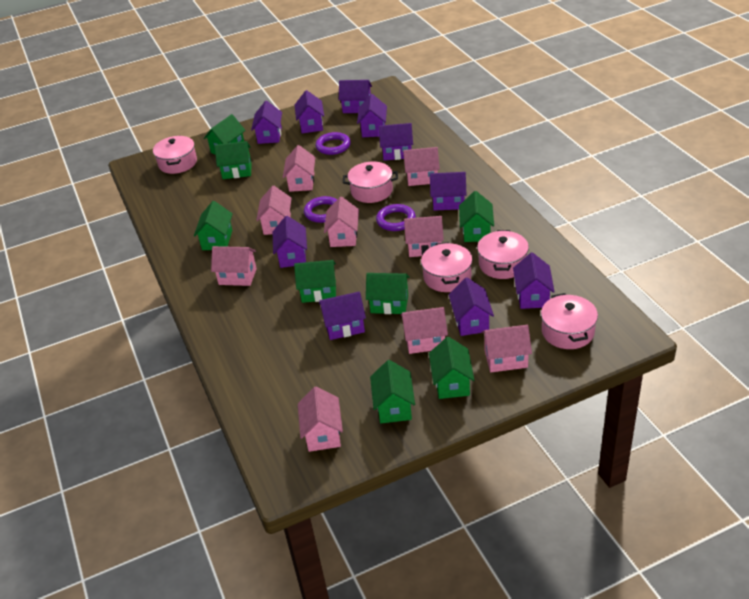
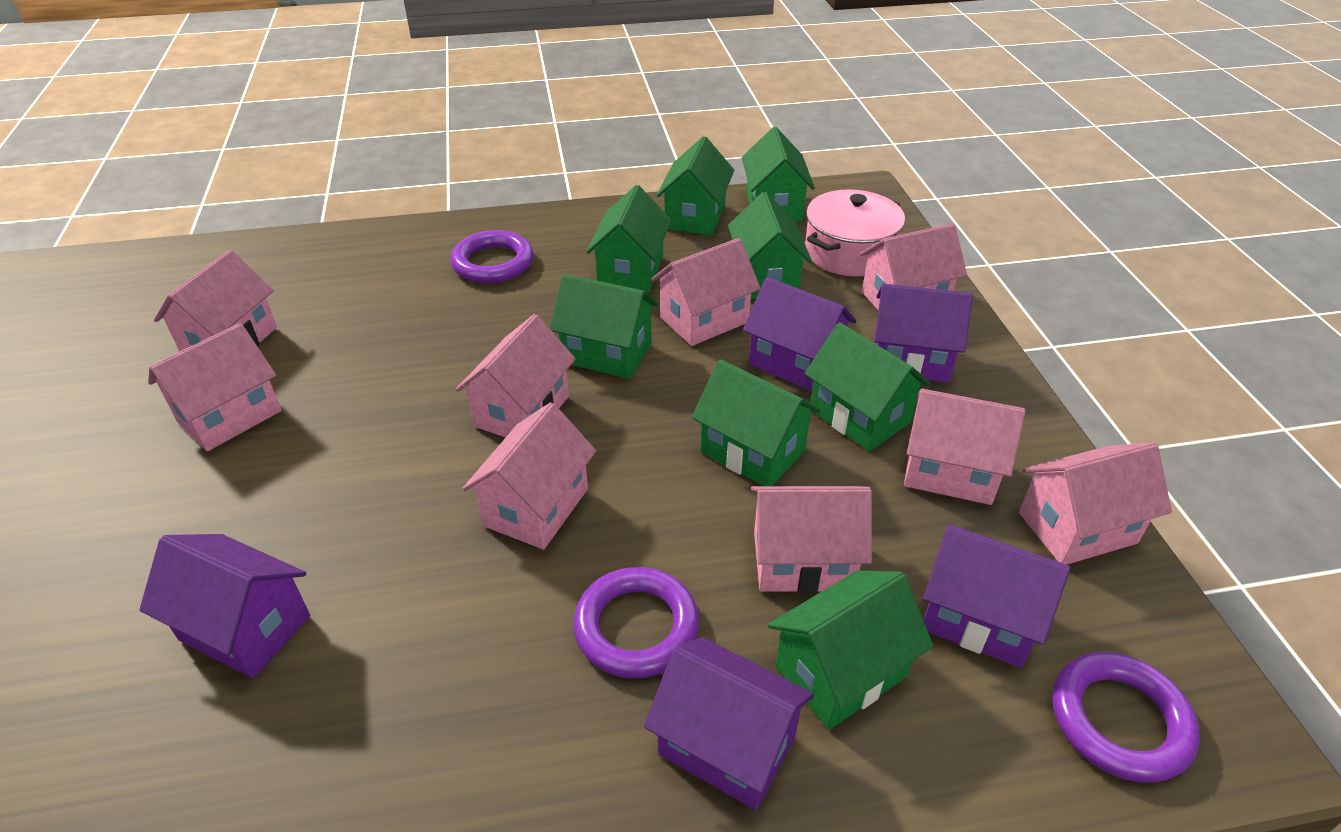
pink pot: [153,135,197,174] [343,161,398,203] [421,242,472,292] [477,230,529,279] [541,293,598,349] = 5 -> [805,189,905,277] = 1
purple house: [251,101,282,144] [273,216,307,268] [294,90,324,133] [319,291,366,340] [339,80,372,113] [357,94,387,137] [379,123,413,161] [430,172,466,211] [449,278,494,336] [513,252,555,309] = 10 -> [139,534,310,678] [644,637,814,810] [743,277,857,391] [874,283,973,383] [923,525,1070,668] = 5

